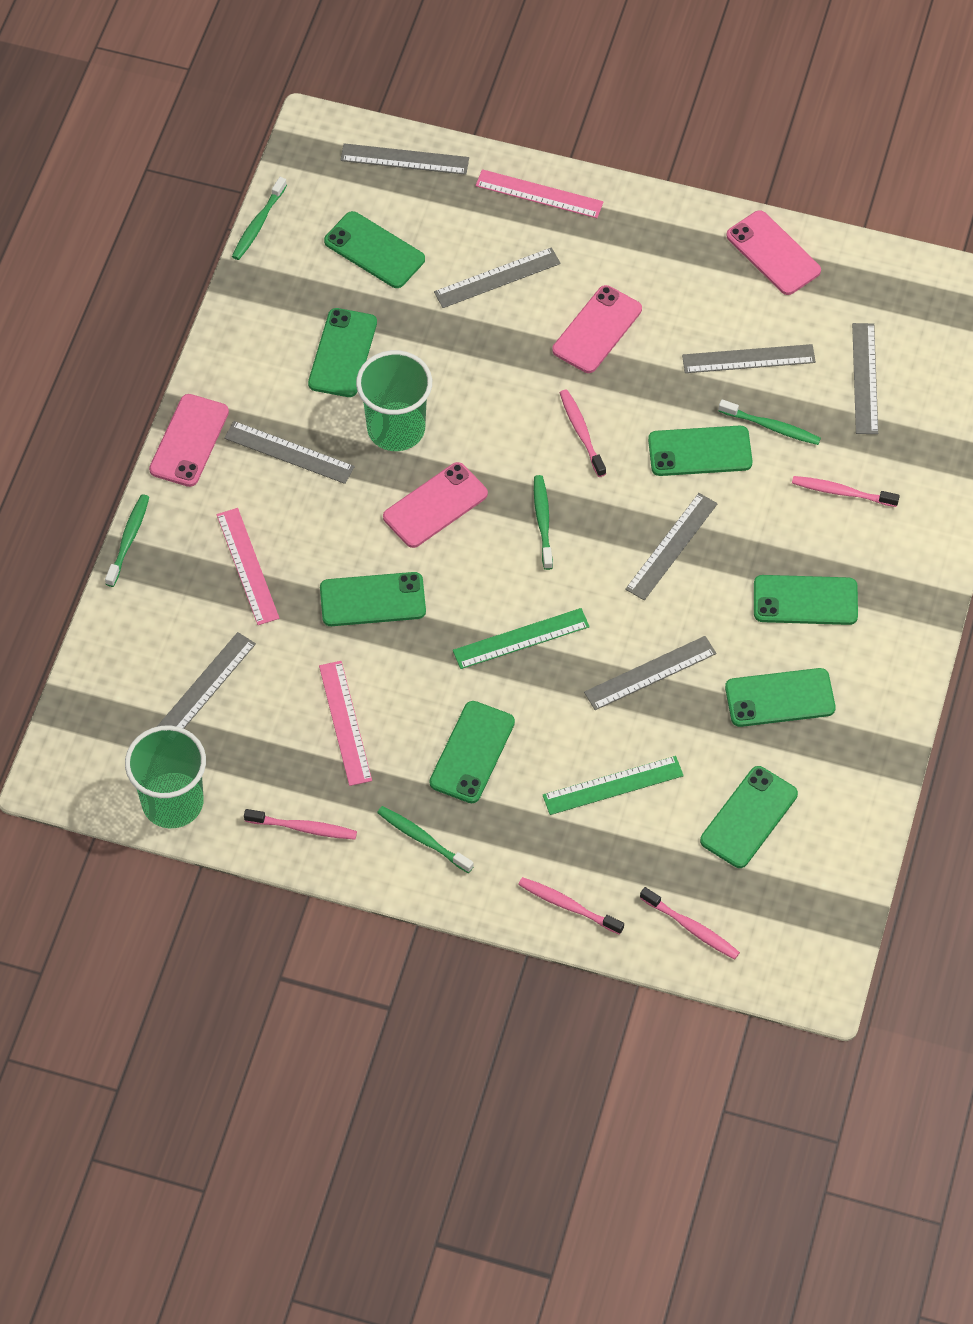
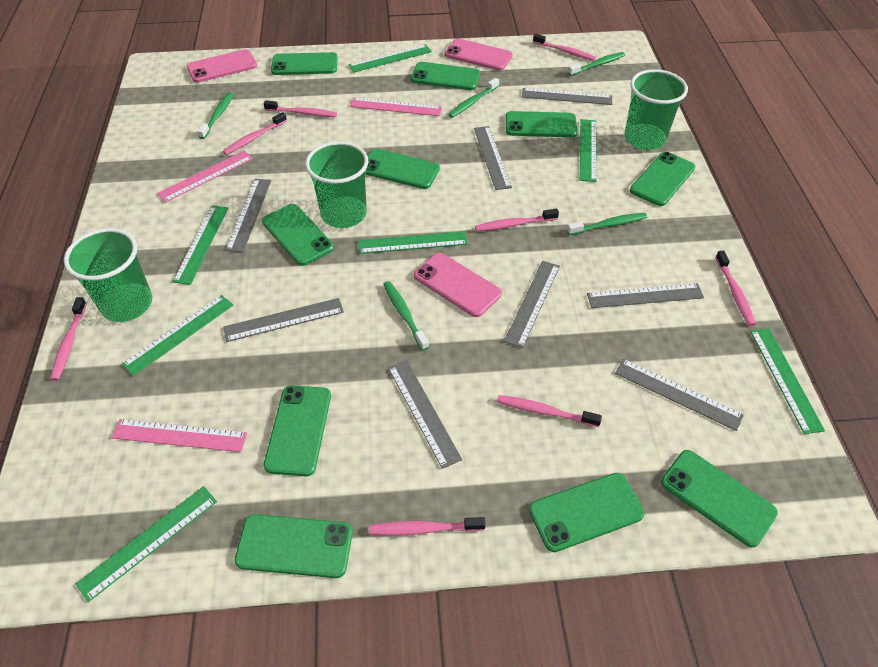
green cup: [125,725,206,828] [356,350,432,451] = 2 -> [64,228,152,322] [305,141,368,228] [624,69,688,150] = 3
green phone: [308,308,377,397] [320,572,426,626] [324,211,425,288] [430,701,515,803] [648,425,752,476] [700,766,798,868] [725,668,836,727] [754,575,858,625] = 8 -> [235,514,353,578] [262,204,334,266] [264,385,331,477] [271,52,338,75] [366,149,440,189] [411,62,480,90] [506,111,578,137] [529,473,645,552] [630,152,695,206] [661,450,778,548] = 10
green ruler: [453,608,590,669] [543,756,684,815] = 2 -> [76,486,217,602] [122,295,233,376] [173,206,228,285] [349,44,432,72] [358,231,468,254] [580,119,597,182] [750,328,825,434] = 7
pink phone: [149,394,229,487] [383,462,488,548] [552,285,642,373] [726,210,821,295] = 4 -> [187,49,257,83] [414,253,502,317] [444,38,513,71] = 3
pink toothbrush: [244,809,357,840] [518,877,624,935] [560,390,606,477] [640,887,740,960] [792,476,900,507] = 5 -> [50,297,87,381] [223,112,287,155] [263,100,337,117] [369,517,486,536] [475,209,559,231] [497,395,602,427] [533,34,596,61] [715,251,756,326] = 8

